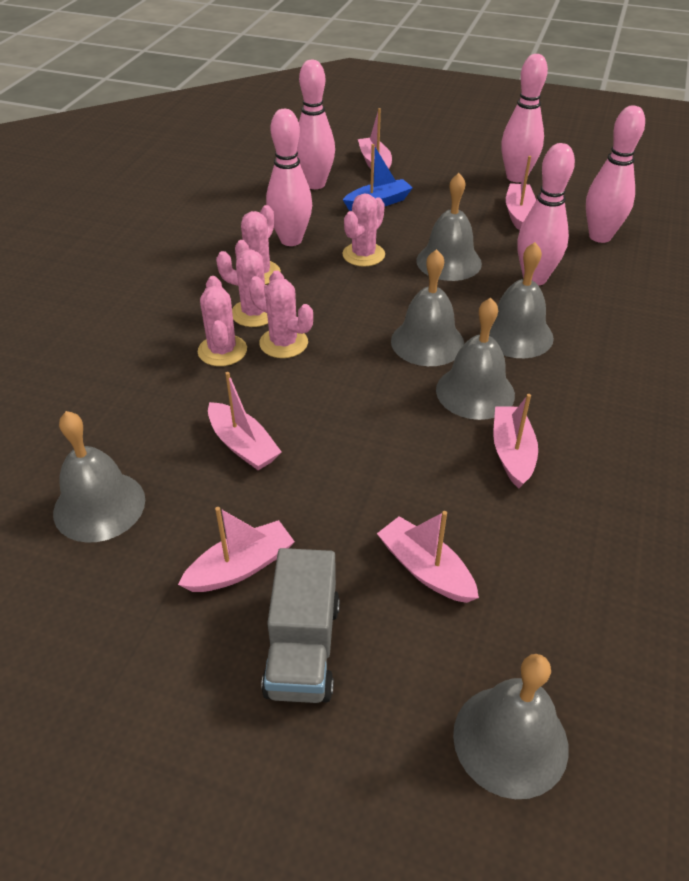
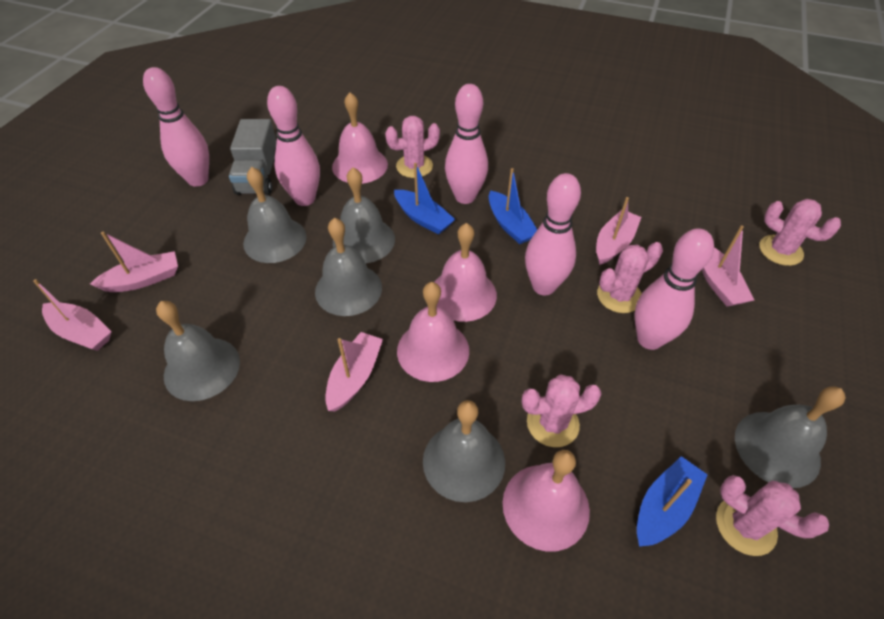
blue boat: [343,144,413,211] = 1 -> [394,163,455,235] [489,168,537,244] [637,456,707,547] = 3
pink bell: none = 0 -> [332,92,388,184] [397,282,469,382] [435,223,497,322] [503,450,590,552] = 4
pink boat: [178,507,295,592] [208,372,281,470] [358,108,392,169] [377,511,479,603] [493,394,538,489] [506,156,536,231] = 6 -> [33,279,112,351] [90,232,178,292] [325,332,383,411] [596,197,641,265] [702,225,754,307] = 5

